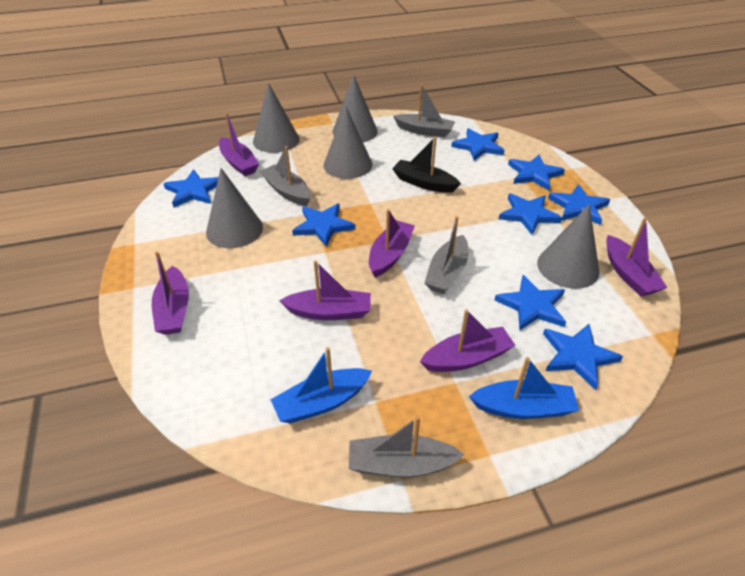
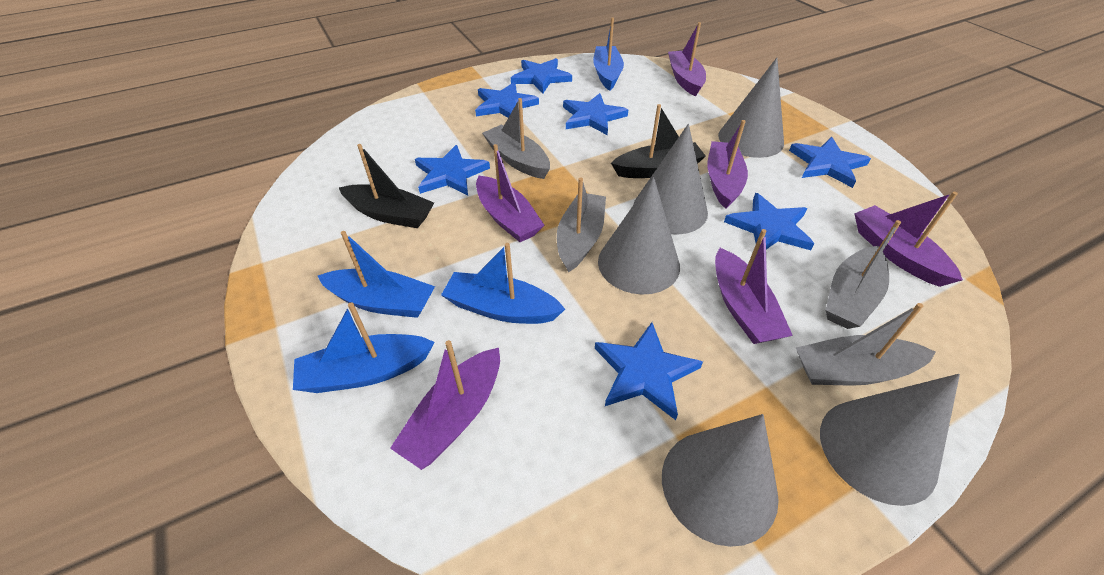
black boat: [392,137,461,193] = 1 -> [339,144,434,228] [611,104,706,178] = 2
blue boat: [270,347,372,423] [469,357,579,419] = 2 -> [293,302,435,393] [318,231,435,318] [441,243,565,324] [593,17,624,91] = 4
blue star: [164,169,218,207] [292,204,355,247] [451,128,505,161] [495,275,566,330] [499,194,562,235] [508,155,565,190] [543,324,623,390] [548,184,610,225] = 8 -> [415,145,490,195] [475,82,539,118] [511,58,572,93] [563,93,628,135] [595,322,703,420] [724,193,814,250] [789,137,871,188] = 7

